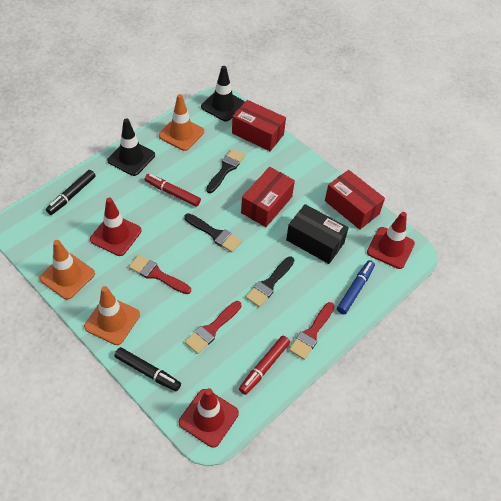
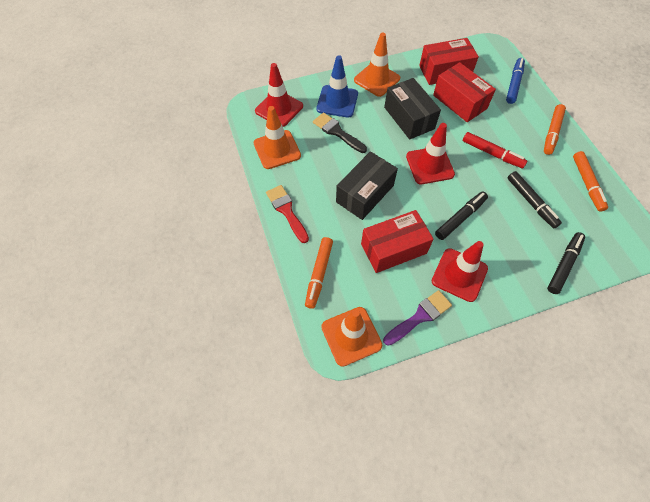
black box: [286,204,349,264] = 1 -> [336,151,398,220] [384,78,441,140] = 2
black brush: [184,213,242,252] [206,149,245,193] [246,257,294,307] = 3 -> [313,112,367,153] = 1
black marker: [46,170,96,215] [114,347,181,391] = 2 -> [435,192,488,240] [508,171,562,228] [547,232,585,294] = 3
black traffic cone: [107,118,155,176] [201,66,245,121] = 2 -> none = 0
blue traffic cone: none = 0 -> [316,55,358,118] = 1
orange marker: none = 0 -> [305,237,333,309] [544,104,566,155] [573,151,608,212] = 3
purple brush: none = 0 -> [383,290,452,346] = 1
red brush: [129,255,191,294] [185,301,242,354] [289,302,335,360] = 3 -> [266,185,309,243] = 1
red marker: [145,174,201,207] [239,336,290,395] = 2 -> [463,132,527,168] = 1

